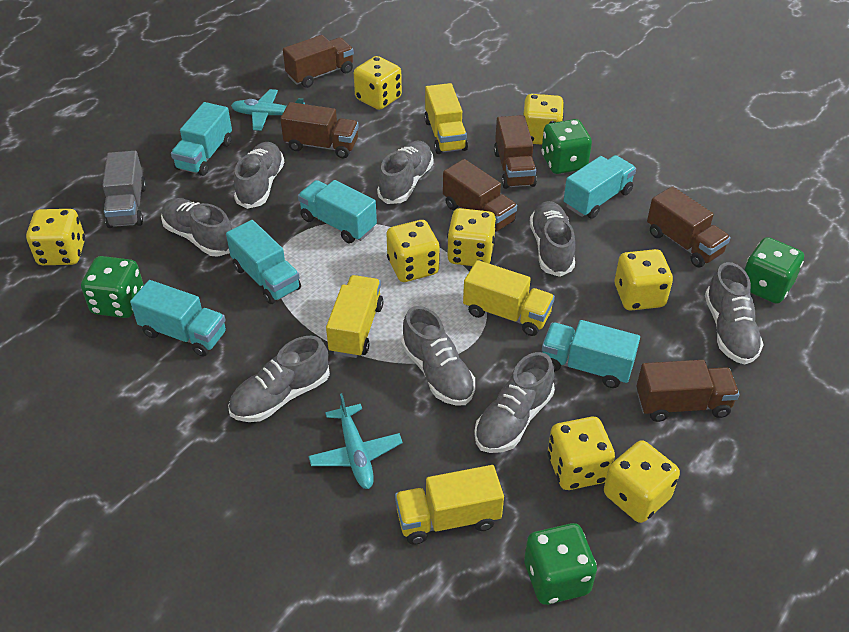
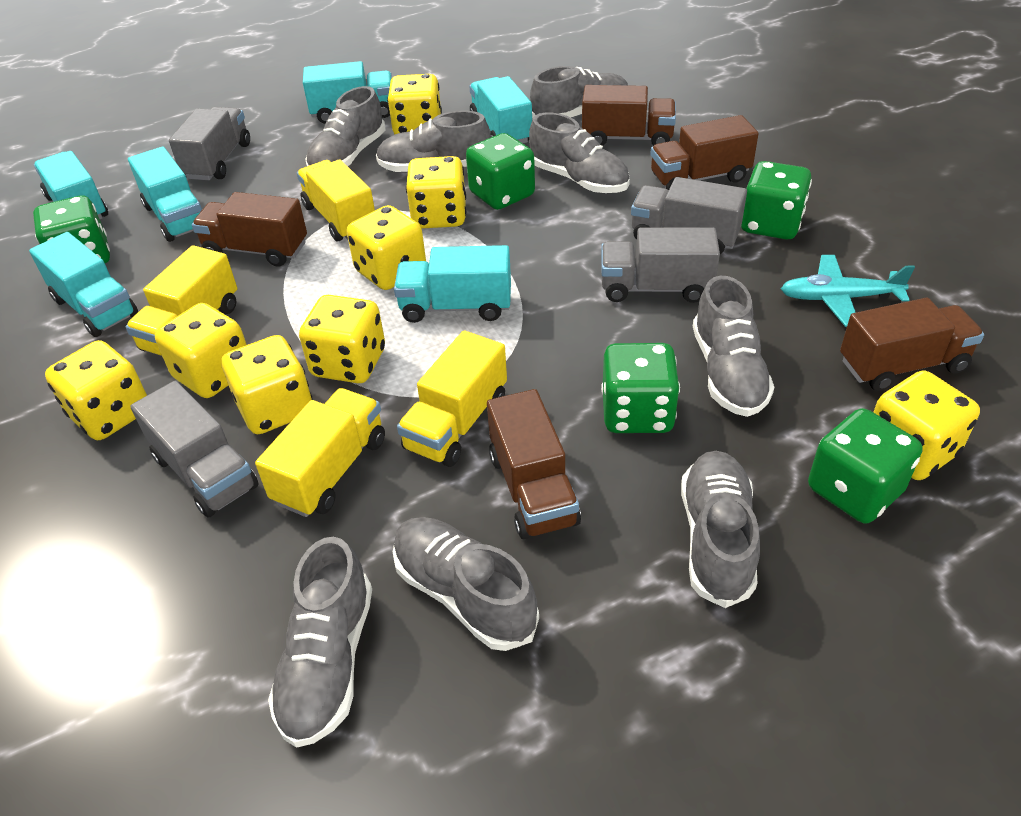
brown truck: [280,102,359,158] [283,35,354,88] [443,159,518,232] [494,115,537,189] [636,360,740,422] [647,186,731,267] = 6 -> [192,192,307,267] [487,389,581,539] [582,85,676,146] [650,115,759,190] [840,298,984,391] = 5
green dice: [81,256,144,318] [524,523,597,605] [541,119,592,174] [745,237,804,304] = 4 -> [33,195,110,263] [466,133,535,210] [601,343,680,433] [741,161,812,240] [808,408,923,524] = 5
grey truck: [102,151,146,228] = 1 -> [130,381,259,518] [169,107,250,180] [601,228,720,303] [631,177,747,254] = 4
turquoise plane: [231,89,305,131] [308,393,403,489] = 2 -> [781,255,915,327] = 1

